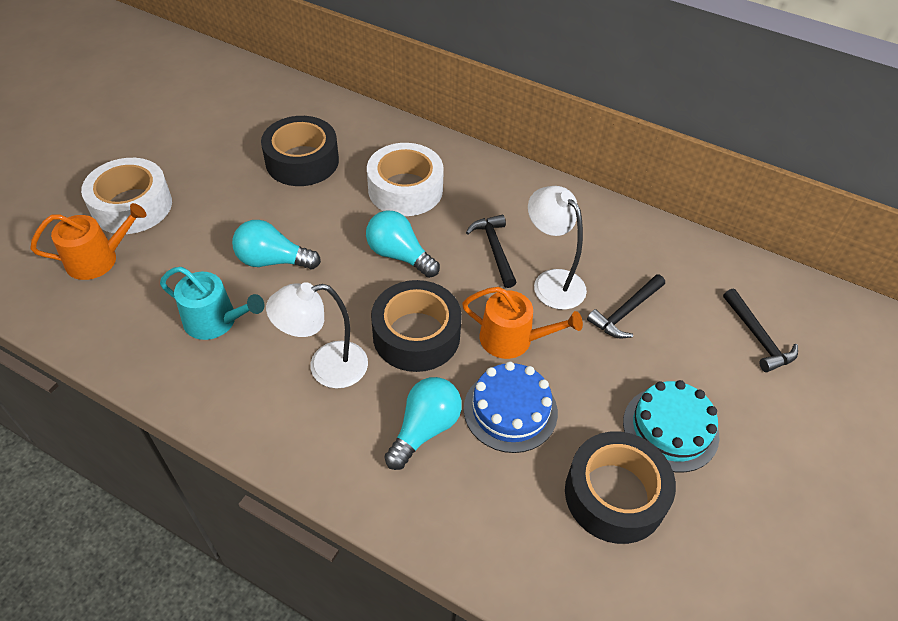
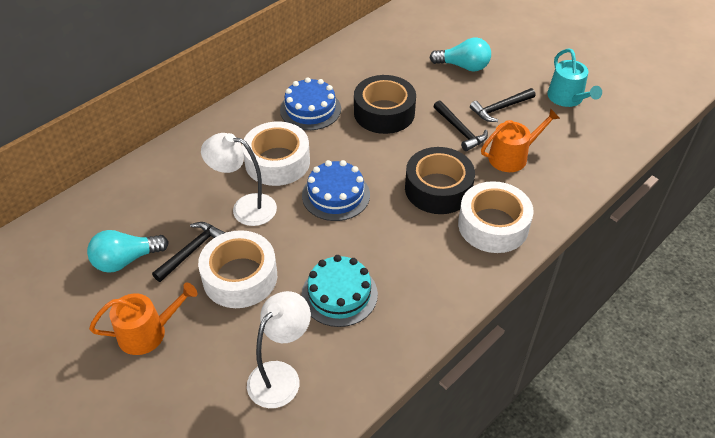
black tape: [261,116,339,186] [371,280,462,372] [565,431,676,544] = 3 -> [354,75,416,134] [405,147,475,214] = 2
blue cake: [464,361,558,453] = 1 -> [280,77,341,130] [302,160,370,221] = 2
turquoise light bulb: [232,220,321,269] [366,210,440,278] [385,377,462,470] = 3 -> [87,230,169,273] [430,38,491,72] = 2
white tape: [81,158,172,234] [367,143,444,216] = 2 -> [198,230,277,308] [242,121,310,186] [458,181,534,253] = 3

